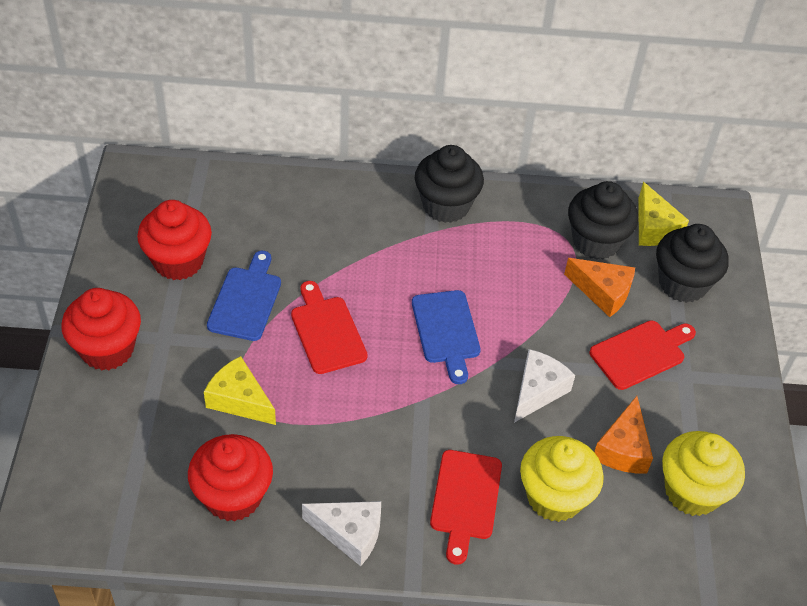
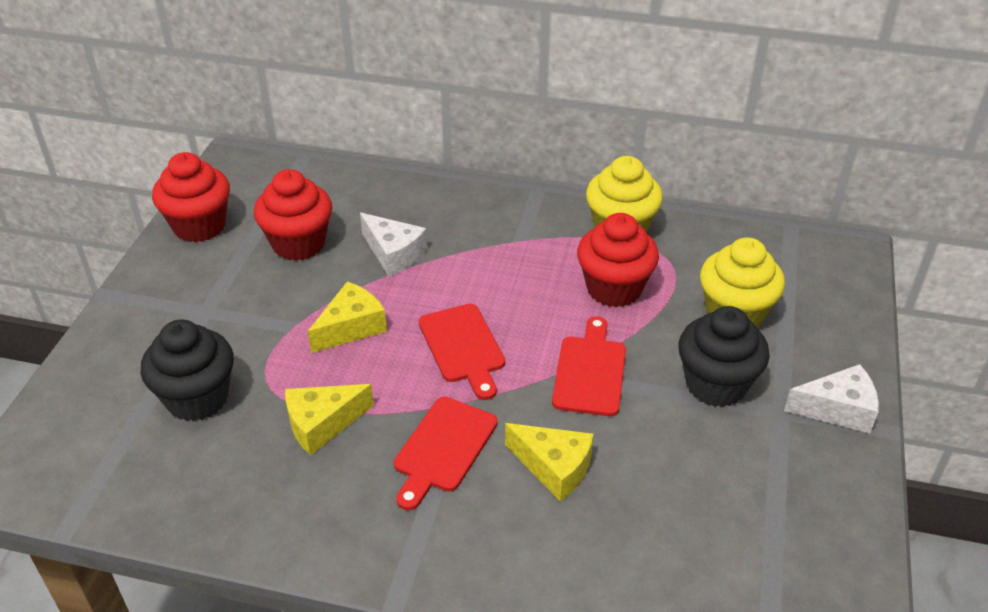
black cupcake: [415,145,484,223] [568,181,639,259] [656,224,729,303] = 3 -> [141,320,234,422] [678,306,770,407] = 2
blue cutting board: [207,251,281,341] [412,290,481,384] = 2 -> none = 0
orange cheese: [564,258,635,317] [594,396,653,474] = 2 -> none = 0
yellow cheese: [204,356,276,425] [638,182,689,246] = 2 -> [285,384,374,455] [308,281,387,353] [505,423,594,502] = 3

